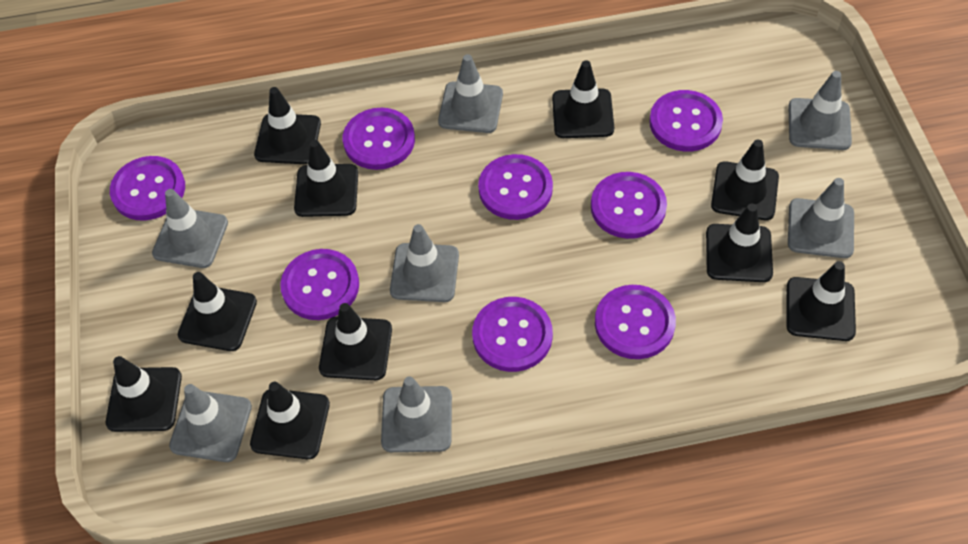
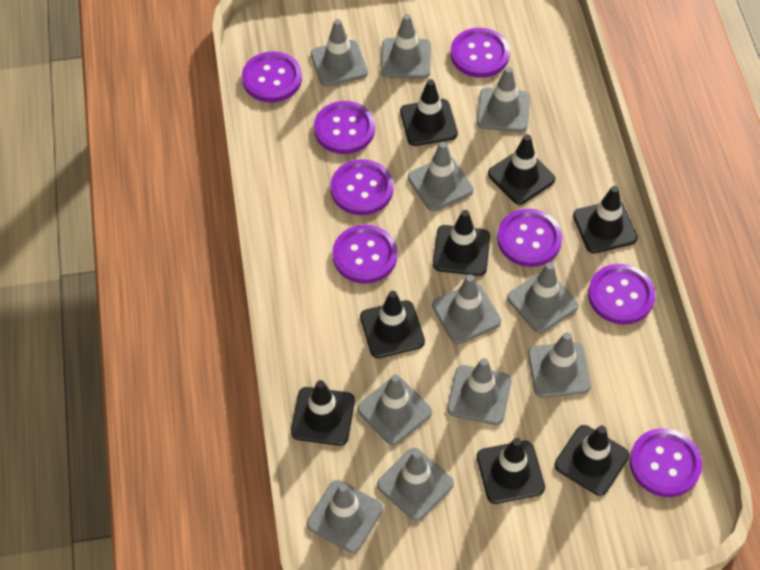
black traffic cone: [106,356,182,432] [178,272,257,351] [250,382,330,459] [254,87,321,164] [294,140,358,217] [319,303,392,380] [552,60,614,138] [706,204,773,282] [711,139,779,220] [787,261,856,341] = 10 -> [291,380,355,446] [360,291,425,358] [400,79,458,146] [433,210,490,276] [477,438,545,504] [488,134,555,205] [555,425,629,496] [573,186,638,254] = 8
grey traffic cone: [152,189,228,268] [169,384,252,462] [381,376,452,452] [390,224,459,302] [438,54,503,133] [788,71,852,150] [788,178,854,258] = 7 -> [307,480,383,553] [311,19,368,86] [357,374,432,445] [377,448,454,521] [381,14,431,79] [408,142,473,211] [432,274,501,344] [447,358,511,425] [477,67,530,132] [507,263,579,333] [528,332,591,397] = 11

